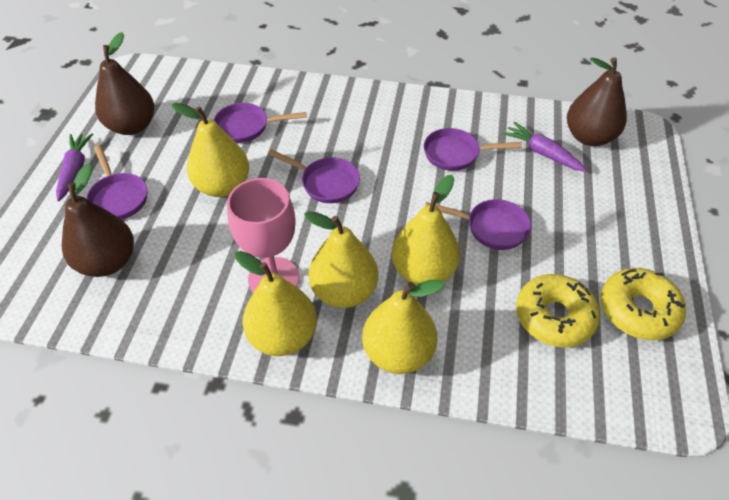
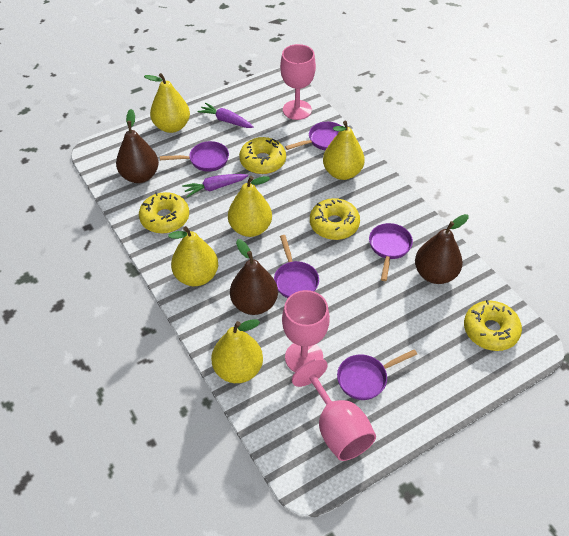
pink goblet: [227,178,300,292] = 1 -> [280,44,316,120] [282,290,330,372] [292,359,376,461] = 3
yellow donut: [516,274,600,348] [601,268,686,340] = 2 -> [139,192,189,233] [239,137,286,174] [310,198,360,240] [464,300,522,351] = 4

